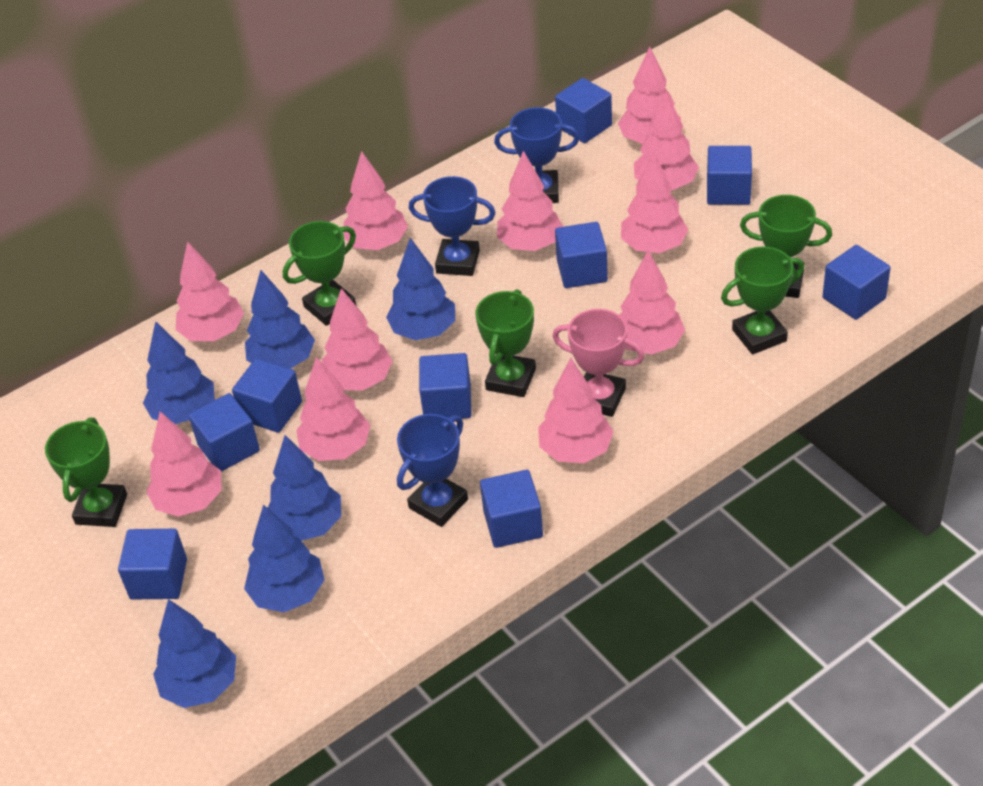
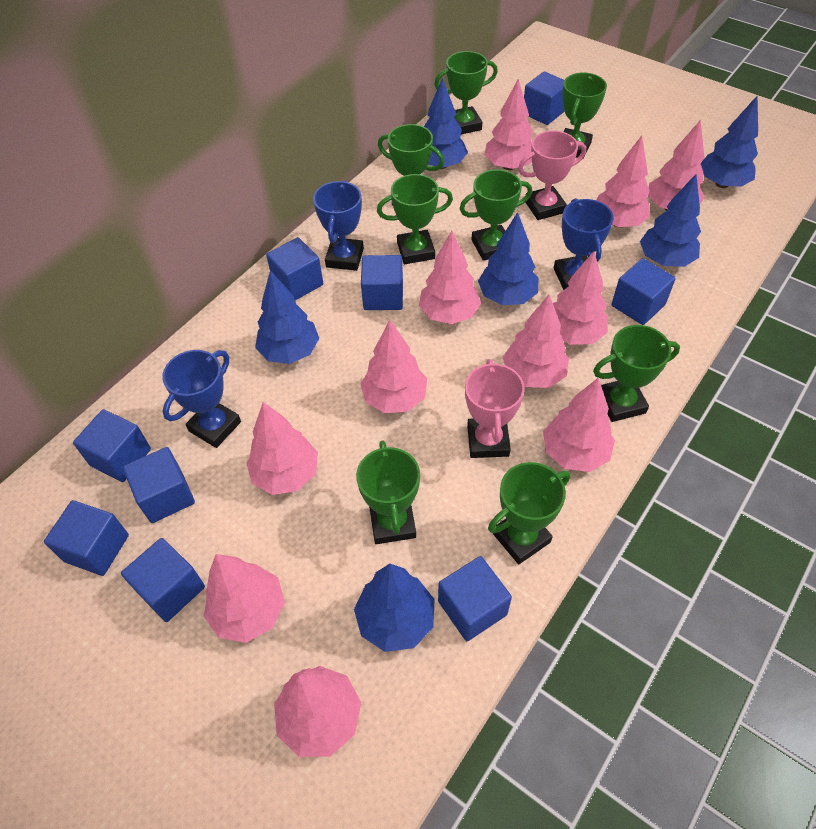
green trophy: [45,417,127,527] [283,221,356,326] [475,289,536,397] [721,246,804,355] [740,195,832,298] = 5 -> [356,440,420,544] [377,174,453,264] [378,124,444,205] [434,51,498,135] [460,169,532,261] [488,462,570,564] [563,72,607,159] [593,325,680,422] = 8
pink trophy: [552,309,645,417] = 1 -> [465,359,525,458] [518,131,586,220] = 2

